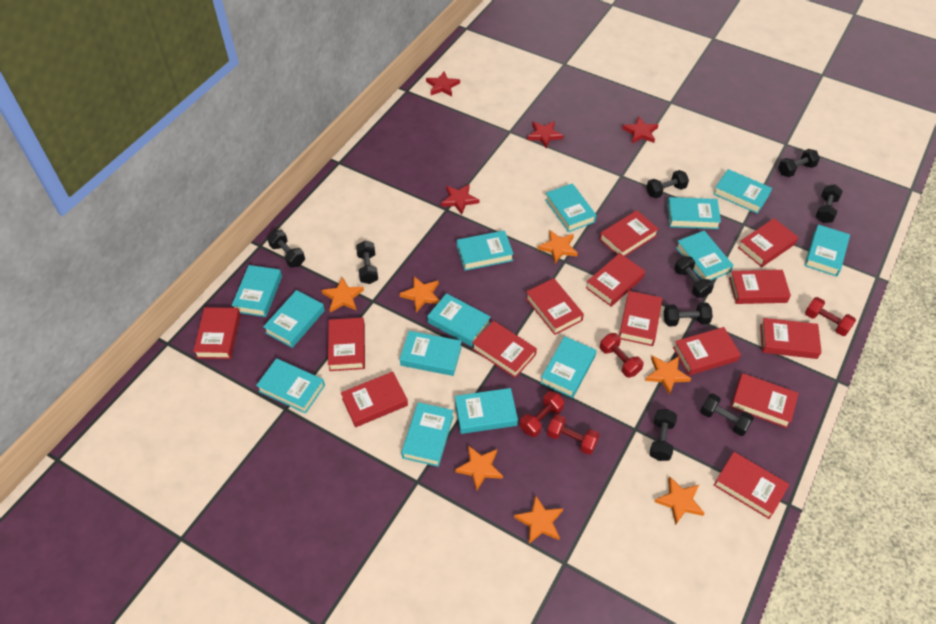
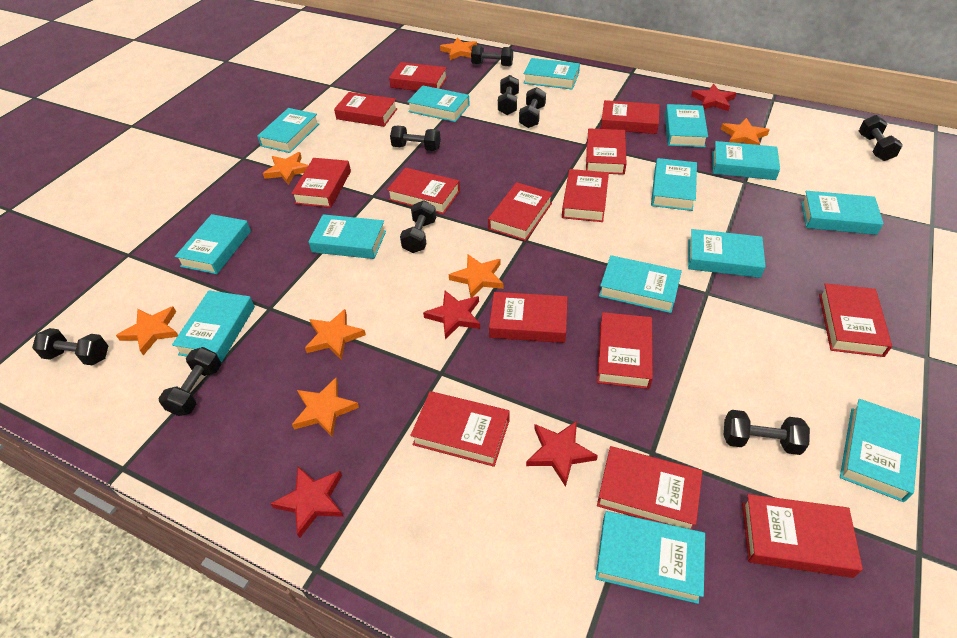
red dumbbell: [520,391,565,437] [547,414,599,455] [600,333,644,378] [805,297,856,336] = 4 -> none = 0

